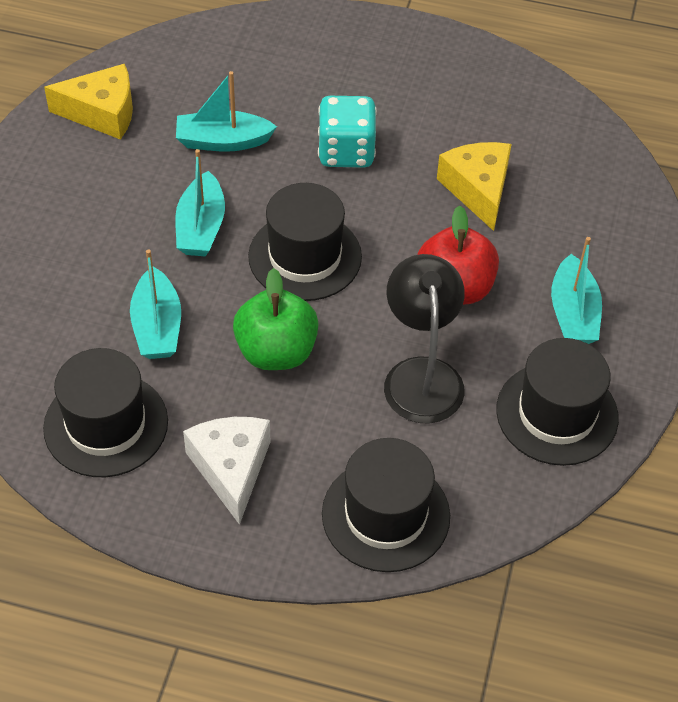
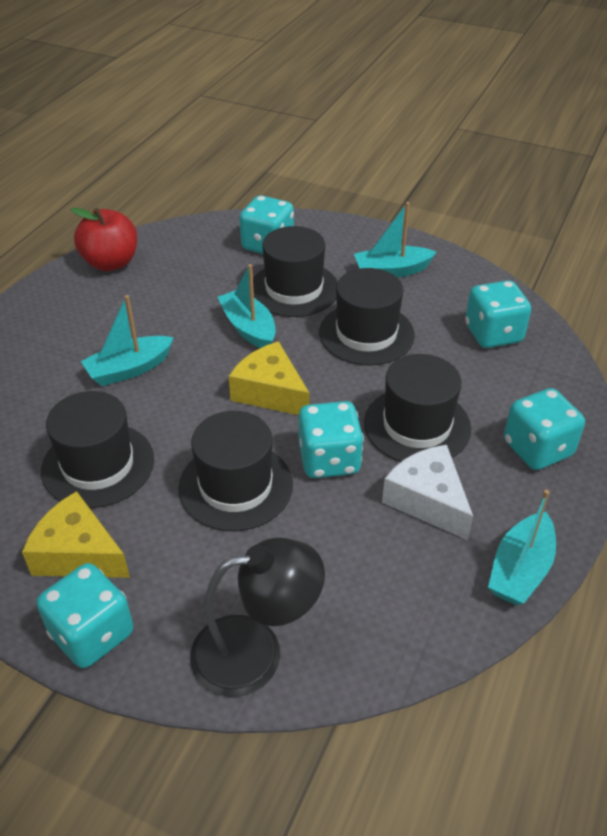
black hat: [43,348,168,477] [248,183,362,301] [322,438,450,572] [496,338,619,466] = 4 -> [41,391,154,508] [178,411,293,531] [253,226,338,317] [319,268,415,365] [364,354,471,462] = 5
green apple: [233,268,319,370] = 1 -> none = 0
turquoise dice: [318,96,377,168] = 1 -> [36,563,133,668] [240,195,294,254] [299,401,364,478] [465,280,531,348] [504,388,585,470] = 5

